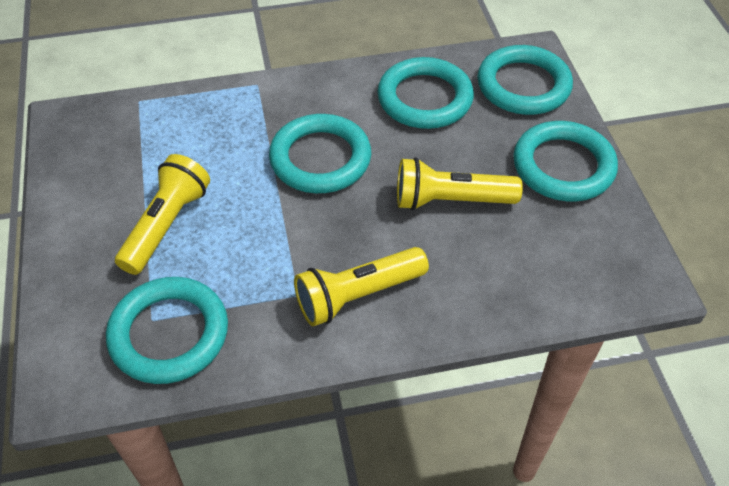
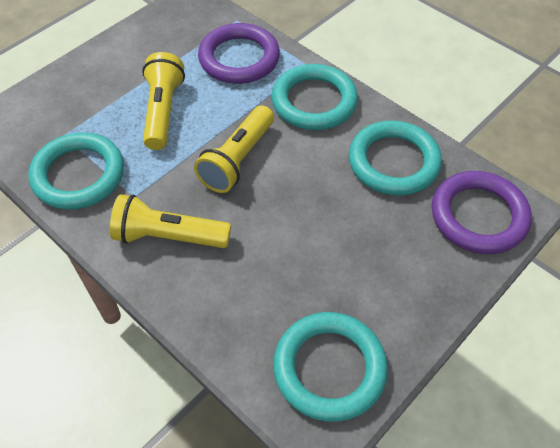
purple ring: none = 0 -> [198,23,280,84] [432,171,532,254] = 2
turquoise ring: [106,277,228,384] [269,114,371,193] [377,57,474,129] [477,45,573,115] [513,121,618,202] = 5 -> [28,132,124,210] [271,64,358,130] [273,312,388,422] [349,120,442,196] = 4

